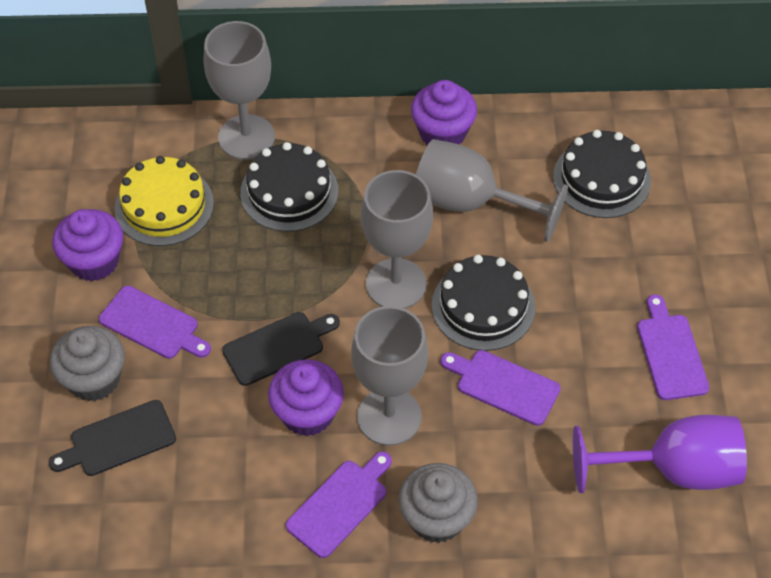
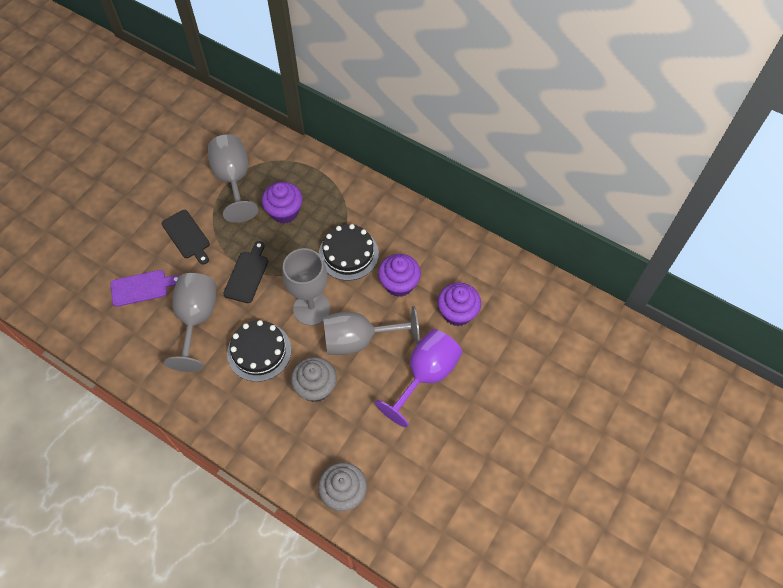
black cake: [240,142,338,232] [432,255,535,351] [553,130,651,218] = 3 -> [227,320,291,382] [319,224,379,281] = 2
purple cutting board: [99,286,211,359] [286,452,392,558] [440,350,561,426] [637,294,709,400] = 4 -> [110,270,180,307] = 1
yellow cake: [114,156,214,246] = 1 -> none = 0

